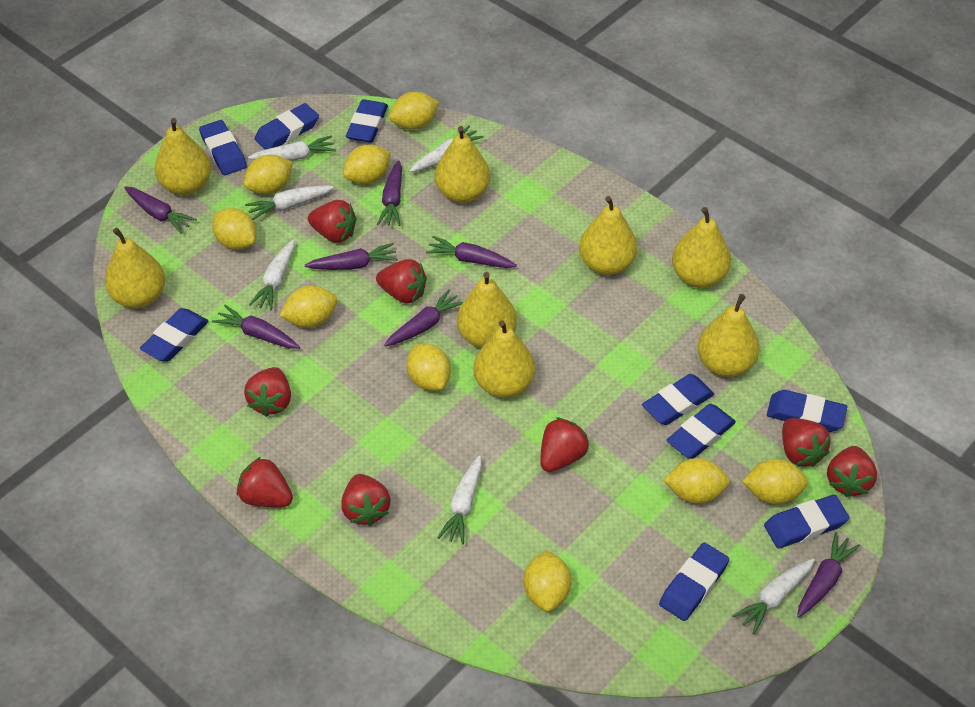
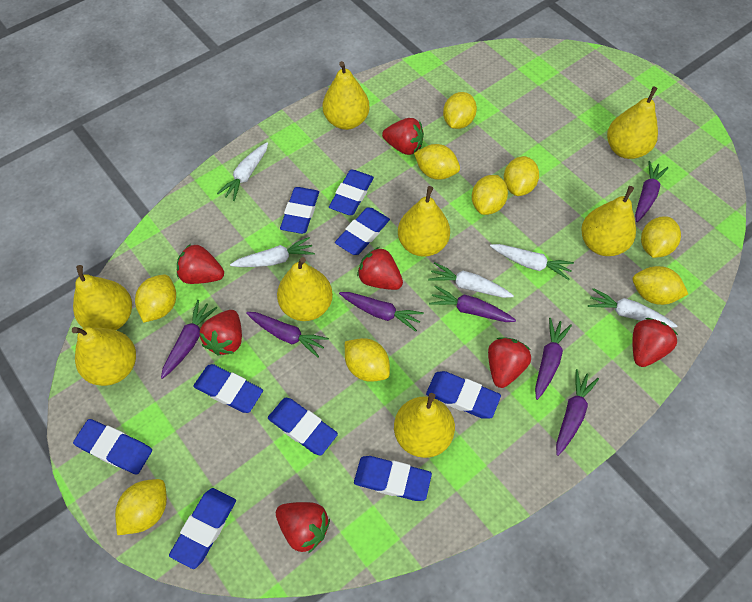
red strawberry: [237,457,293,507] [244,367,291,417] [308,200,357,243] [341,474,391,526] [376,259,427,303] [540,417,589,472] [782,418,831,467] [827,446,877,497] = 8 -> [177,244,224,284] [200,310,242,356] [276,502,330,553] [357,247,403,290] [382,118,424,155] [488,337,531,388] [632,318,678,367] = 7
white carrot: [245,185,334,220] [248,135,336,161] [249,240,294,310] [409,125,484,172] [437,456,482,544] [732,559,815,634] = 6 -> [217,142,268,201] [230,237,315,267] [428,262,514,298] [490,244,574,280] [588,288,677,327] = 5

